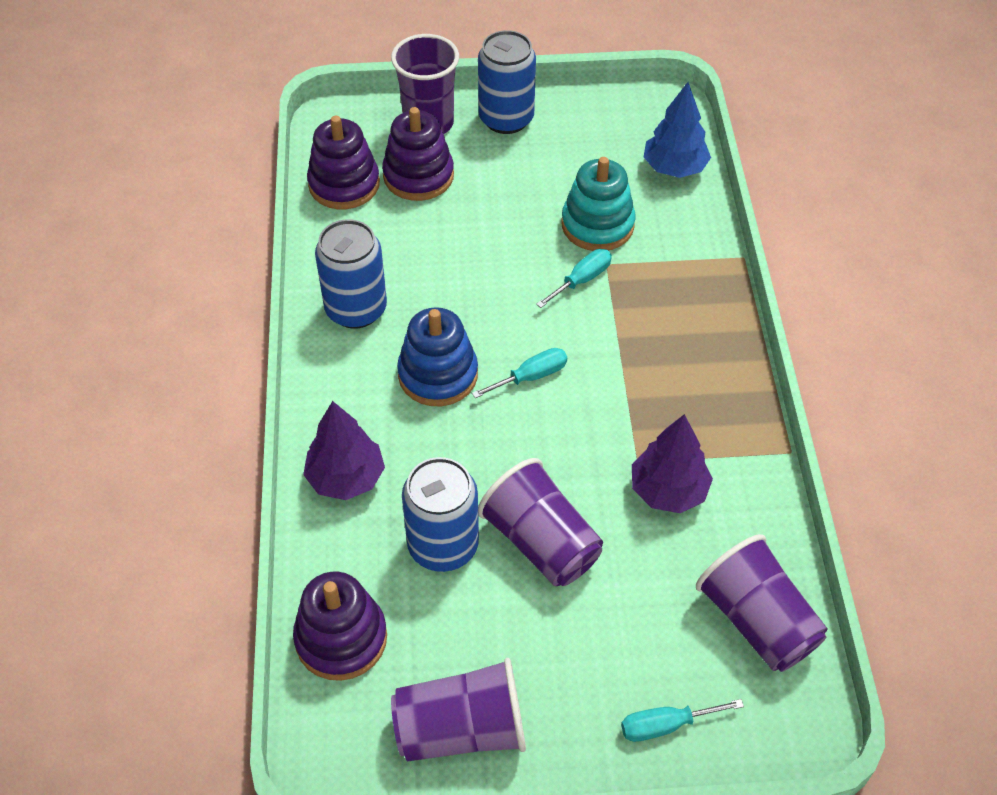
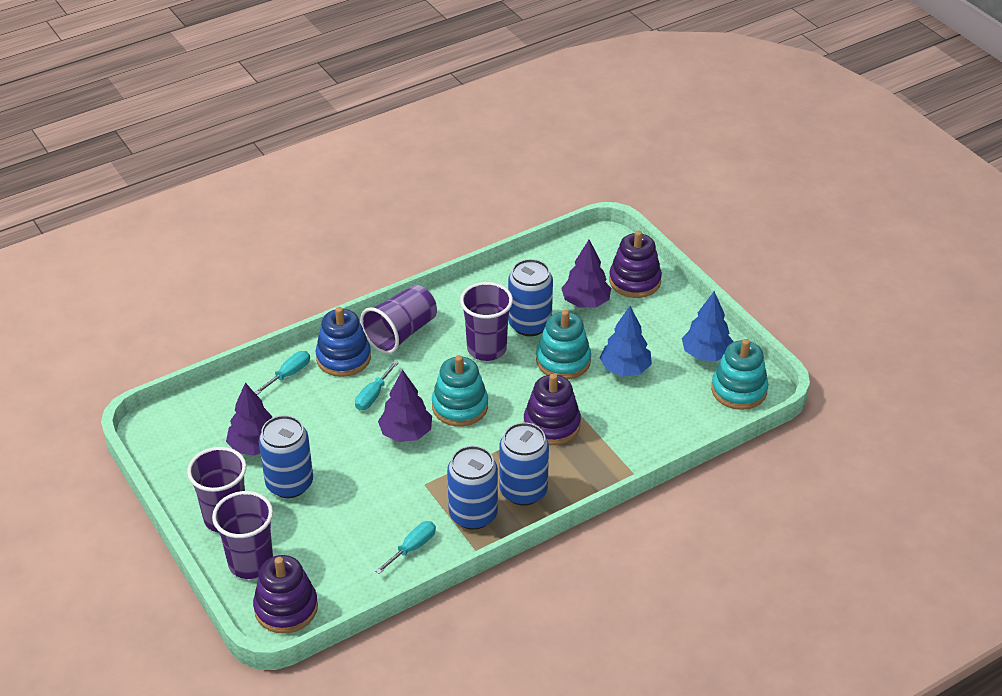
blue can: [315,219,387,329] [402,457,479,572] [478,30,536,134] = 3 -> [259,415,313,498] [447,446,498,530] [499,422,549,506] [508,259,553,336] = 4
blue tree: [643,82,711,178] = 1 -> [600,306,652,376] [682,291,733,361] = 2
purple tree: [303,401,385,500] [632,414,713,513] = 2 -> [226,383,272,456] [378,369,432,442] [561,240,611,307] = 3
turquoise stacking toy: [562,157,635,251] = 1 -> [432,355,488,426] [536,310,591,379] [711,339,769,410] = 3

